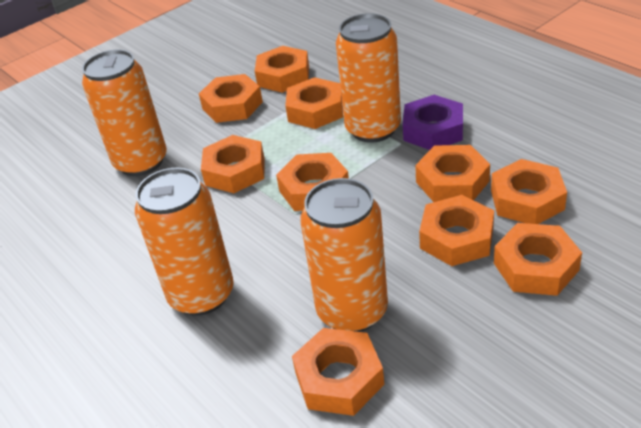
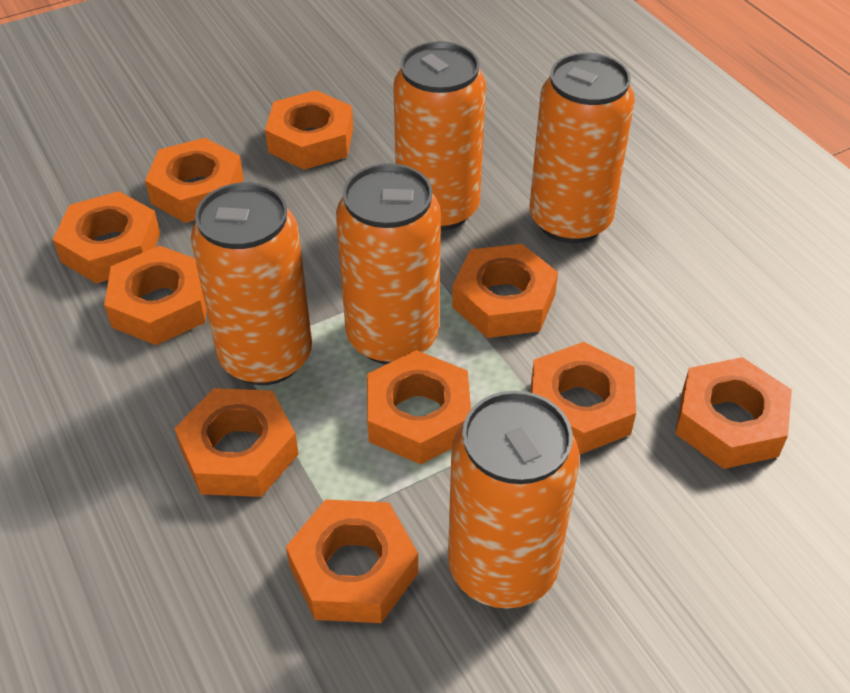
orange can: [82,49,167,176] [135,168,234,316] [301,178,388,332] [336,13,401,143] = 4 -> [191,182,312,385] [336,163,441,364] [393,41,486,231] [448,391,579,609] [530,53,635,243] = 5
purple nut: [403,95,463,150] = 1 -> none = 0

